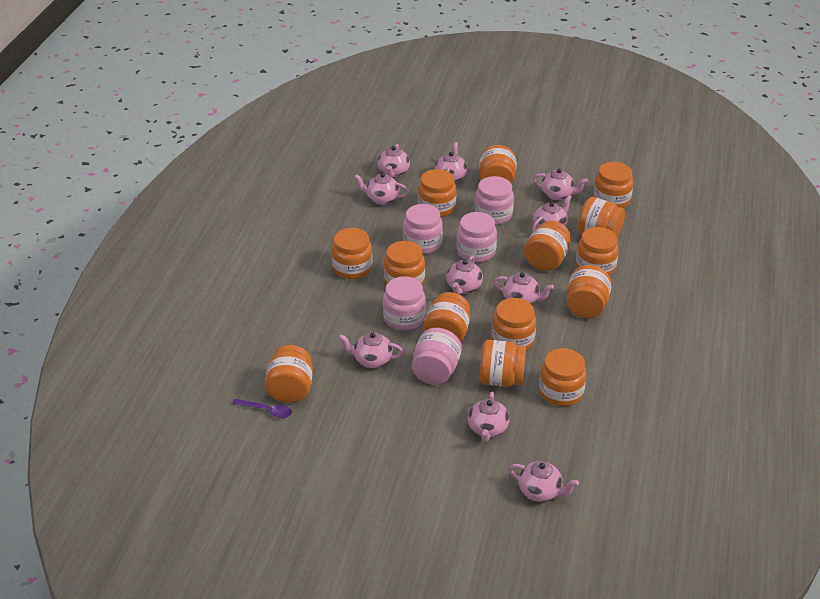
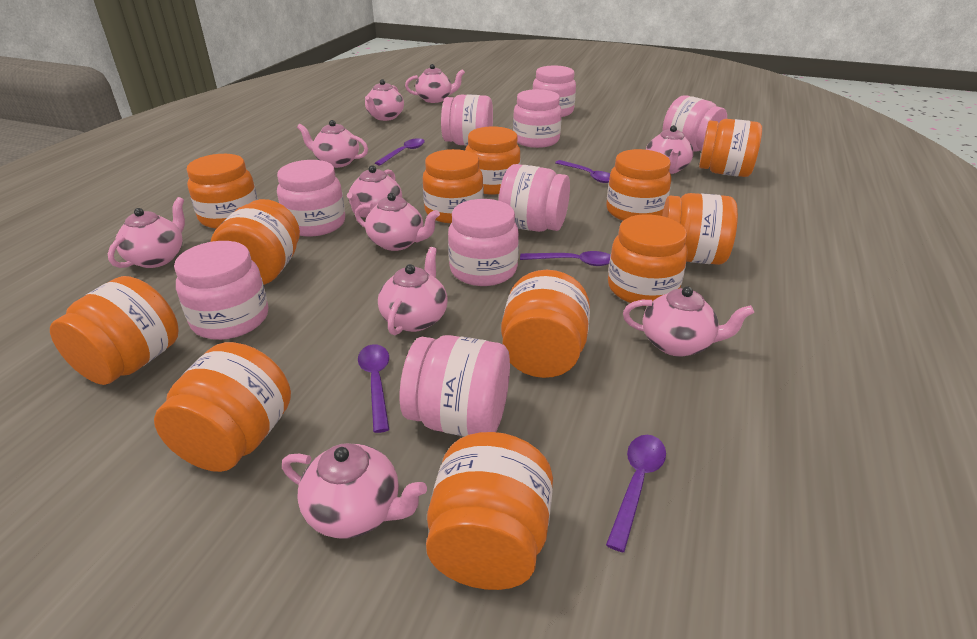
orange jar: [265,345,313,403] [331,228,373,279] [384,241,425,285] [418,169,456,217] [423,292,470,342] [479,145,517,184] [480,340,526,387] [492,298,536,350] [524,221,571,271] [539,348,586,406] [566,265,612,318] [576,227,619,276] [578,197,625,237] [594,162,634,208] = 14 -> [50,276,178,385] [154,342,291,472] [187,154,258,229] [211,199,300,285] [423,149,483,223] [426,432,553,590] [465,126,520,194] [501,270,590,378] [606,149,671,221] [608,214,688,303] [662,193,738,265] [699,119,762,177] = 12
pink jar: [383,276,426,330] [403,204,443,254] [412,328,462,385] [457,212,497,262] [475,176,514,225] = 5 -> [174,241,268,340] [277,160,345,237] [400,335,510,437] [441,94,493,146] [448,199,519,286] [498,164,570,232] [513,89,562,148] [533,66,576,117] [663,95,727,152] = 9
purple spoon: [232,399,292,418] = 1 -> [358,344,389,433] [375,138,425,166] [520,251,610,266] [555,160,610,183] [606,435,666,552] = 5

